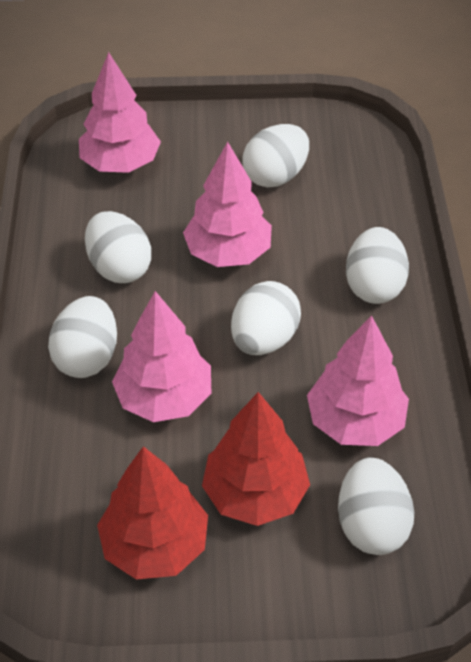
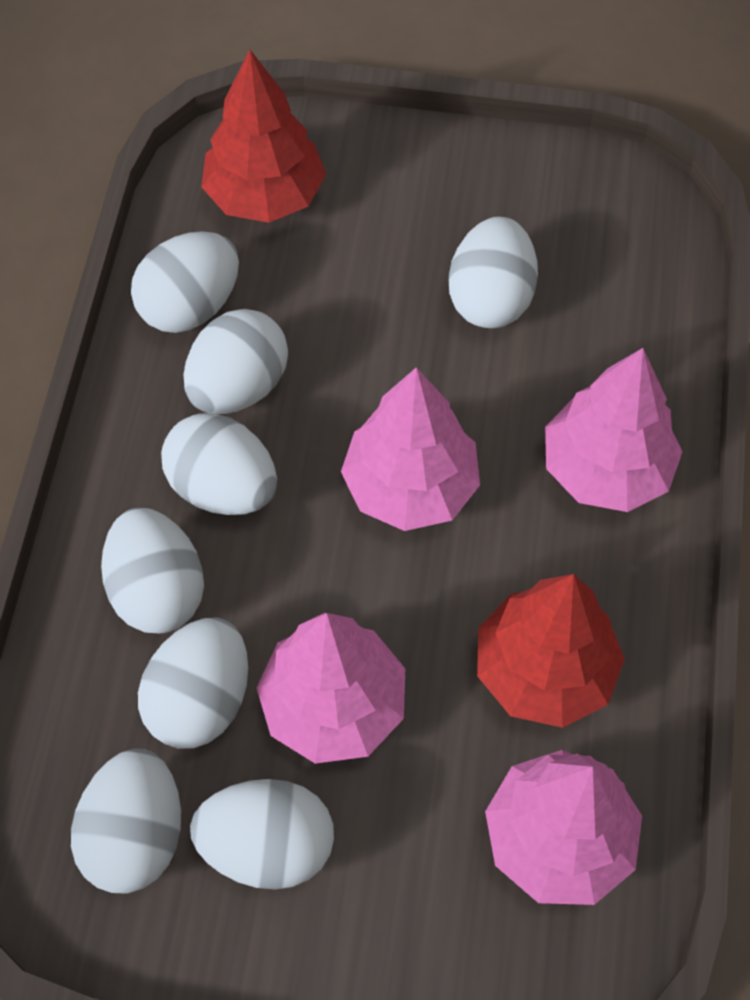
white egg: [48,296,117,378] [85,211,151,283] [231,281,301,355] [243,124,309,188] [338,457,414,555] [346,227,409,304] = 6 -> [71,748,181,894] [101,508,204,633] [131,231,239,333] [138,617,248,749] [161,413,277,515] [183,309,288,414] [190,779,334,889] [449,217,538,328] = 8

